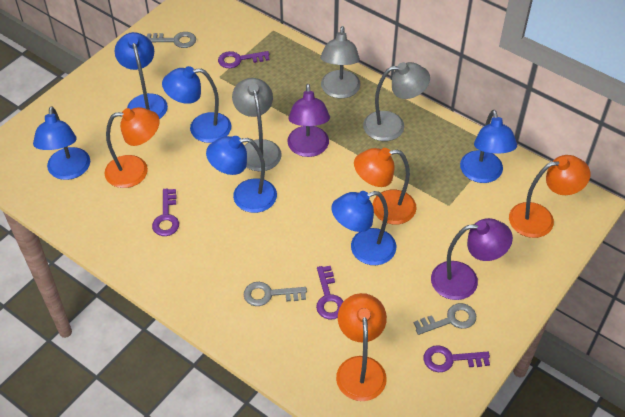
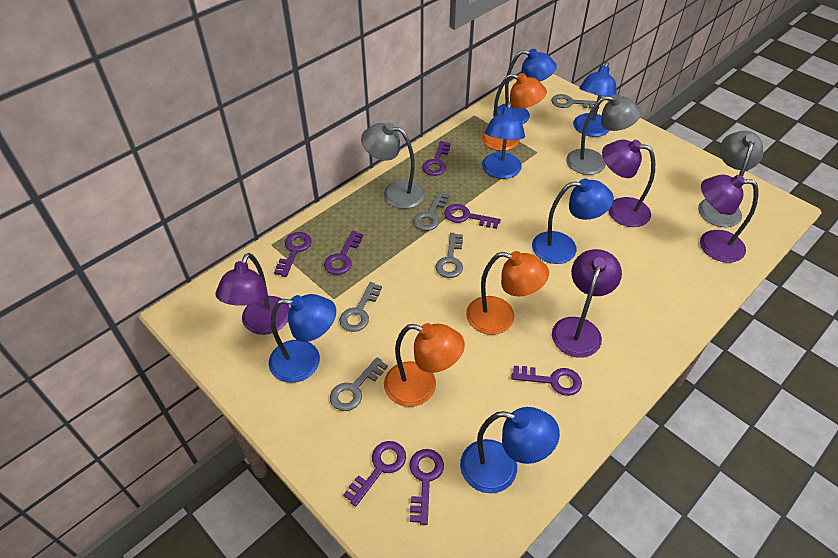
grey key: [147,32,196,48] [244,282,307,306] [414,303,476,335] = 3 -> [330,357,388,411] [339,282,382,332] [413,192,449,231] [436,233,463,278] [551,94,599,109] = 5
orange lamp: [104,107,160,188] [336,293,387,401] [354,148,417,225] [509,155,591,238] = 4 -> [384,323,465,407] [466,251,549,335] [482,73,547,151] = 3
purple key: [152,189,179,236] [218,51,270,68] [316,266,344,319] [424,345,490,372] = 4 -> [274,232,312,277] [324,231,364,275] [343,441,406,507] [409,449,444,525] [422,141,451,176] [444,204,501,229] [512,366,582,396] = 7
purple lamp: [287,84,330,157] [431,218,513,300] = 2 -> [215,253,290,335] [552,249,622,358] [602,140,655,227] [700,175,758,263] = 4

